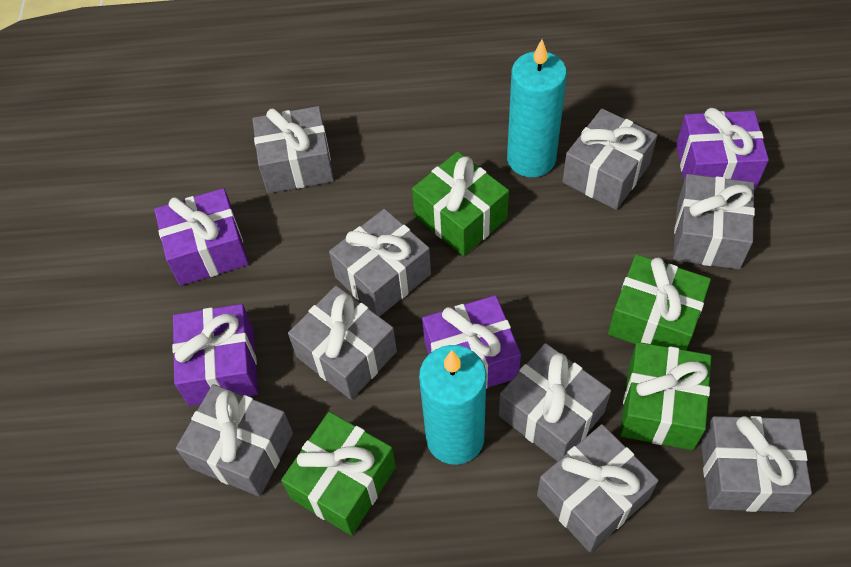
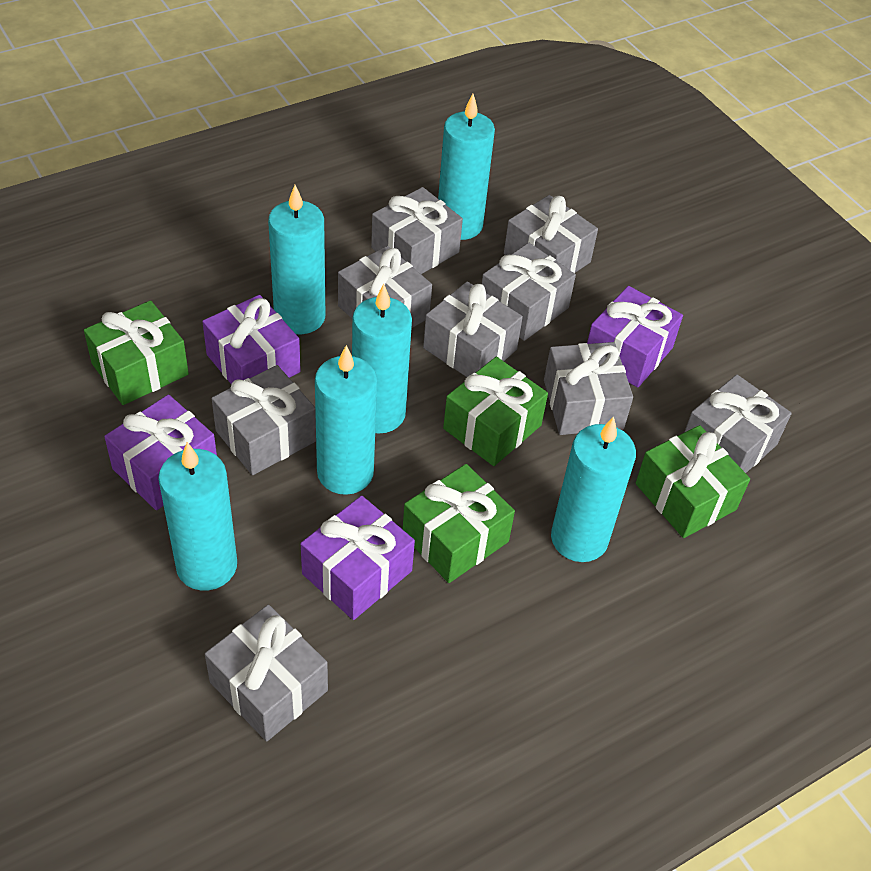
turquoise candle: [419,345,487,465] [507,40,567,177] = 2 -> [158,442,237,591] [268,185,325,334] [315,345,377,495] [352,284,412,433] [438,94,495,240] [551,416,636,562] = 6

